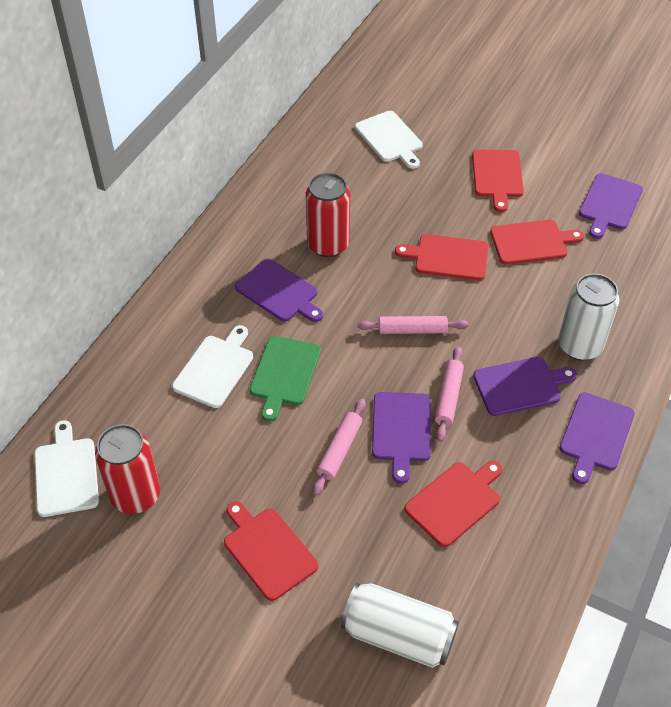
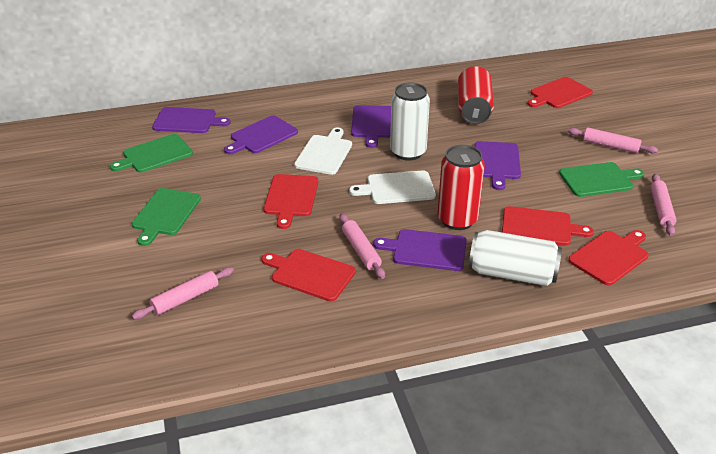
green cutting board: [250,336,321,422] = 1 -> [110,134,193,173] [132,188,201,246] [559,162,644,197] = 3
pink rolling pin: [313,399,366,495] [357,316,469,334] [435,346,464,442] = 3 -> [132,267,234,319] [339,213,385,279] [568,128,658,153] [650,174,676,236] = 4
white cutting board: [34,420,99,517] [172,325,253,408] [355,111,423,169] = 3 -> [294,128,352,175] [349,171,436,204] = 2

